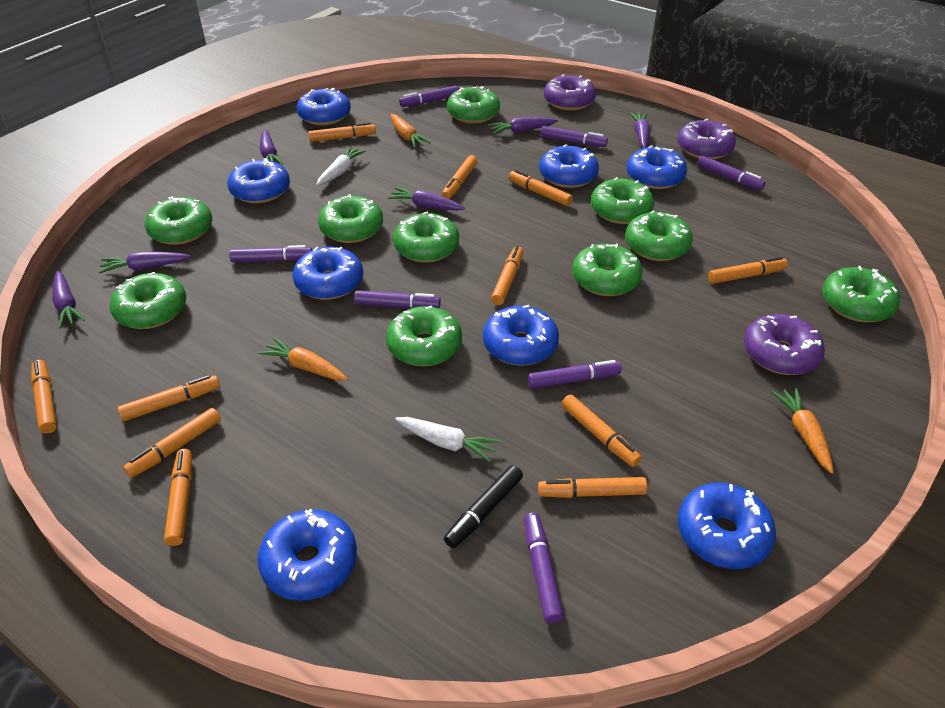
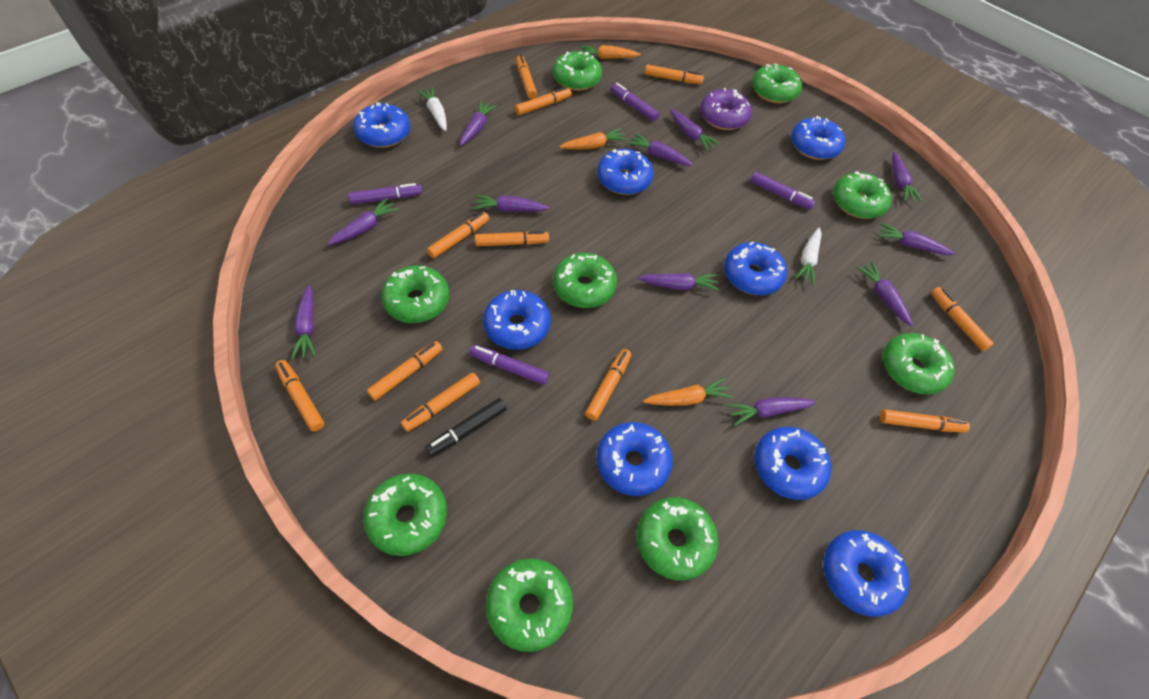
green donut: [110,272,186,329] [145,196,212,245] [318,194,383,243] [386,306,462,366] [393,212,459,263] [447,86,500,123] [572,244,643,296] [591,177,654,224] [625,210,693,261] [822,266,900,322] = 10 -> [363,474,447,556] [381,265,449,323] [486,558,573,652] [553,51,602,91] [553,253,617,308] [637,497,719,581] [752,63,802,103] [833,171,892,219] [883,333,955,395] = 9
purple carrot: [52,271,85,329] [98,252,191,274] [260,129,283,165] [387,187,465,211] [488,117,558,134] [629,112,650,148] = 6 -> [291,285,316,359] [327,198,399,245] [460,101,497,146] [473,195,550,212] [627,133,693,166] [638,273,720,291] [670,109,720,152] [727,397,816,426] [856,262,913,326] [878,223,956,255] [892,152,922,202] = 11
purple donut: [544,74,596,111] [677,119,736,160] [744,314,825,375] = 3 -> [700,88,752,130] = 1
purple marker: [229,245,312,263] [354,290,441,308] [399,85,459,107] [524,512,564,623] [528,360,622,389] [541,126,608,147] [697,155,765,191] = 7 -> [348,183,422,204] [469,345,549,385] [610,83,660,121] [750,172,816,210] = 4

